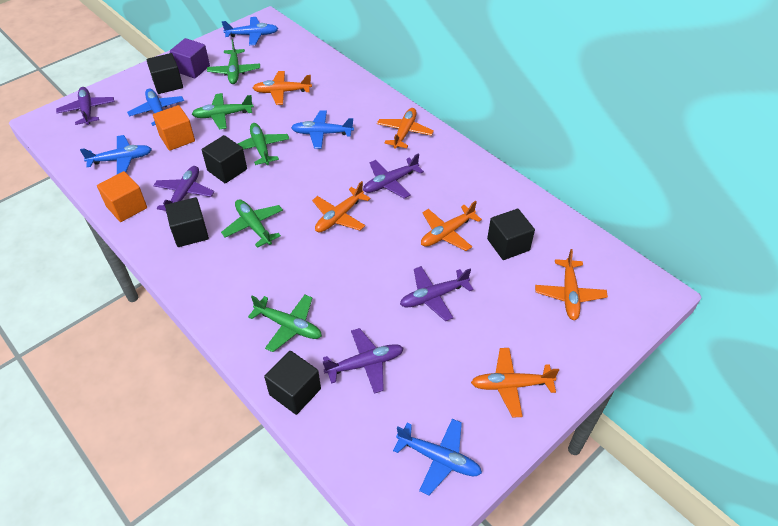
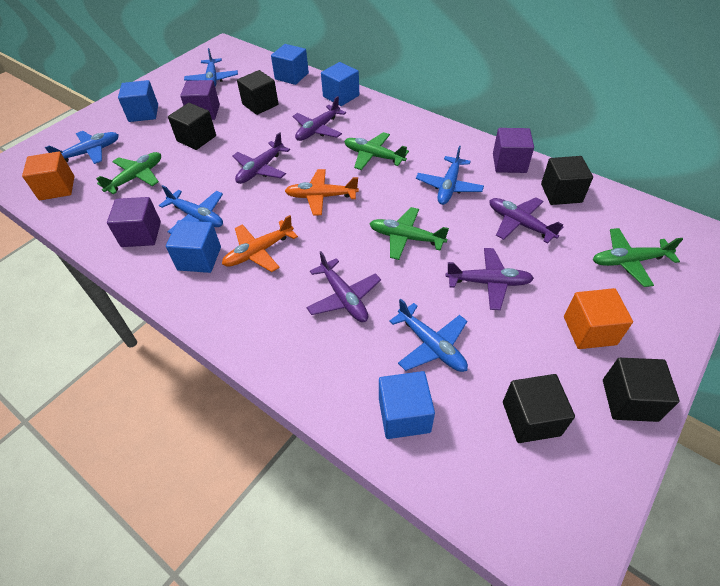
blue cube: none = 0 -> [118,80,158,122] [166,220,221,273] [271,44,309,85] [321,62,359,106] [379,371,435,439] = 5
green plane: [192,93,254,129] [207,39,260,84] [221,199,283,248] [237,123,289,165] [248,295,322,352] = 5 -> [96,152,161,194] [344,132,409,170] [369,207,449,260] [593,228,683,287] = 4
orange plane: [253,71,312,105] [312,181,371,232] [377,108,434,149] [421,201,482,251] [471,348,559,418] [535,249,608,320] = 6 -> [222,215,298,272] [285,169,359,215] = 2
purple cube: [170,38,210,79] = 1 -> [107,197,161,247] [180,80,220,120] [493,128,534,173] = 3

